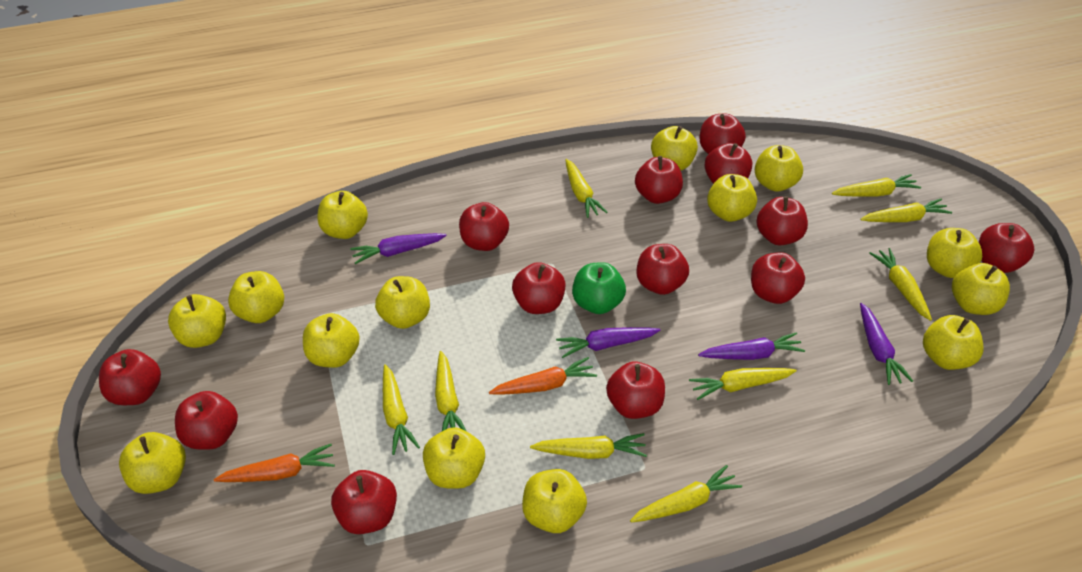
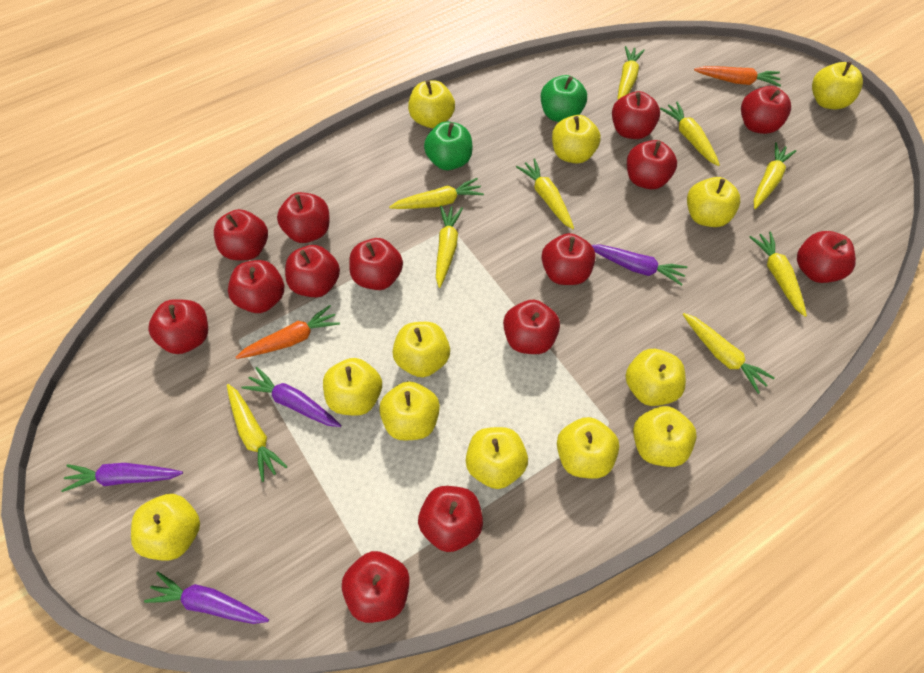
green apple: [572,262,626,314] = 1 -> [424,121,472,170] [541,75,587,122] = 2
red apple: [99,349,161,405] [175,391,238,450] [331,470,397,534] [459,202,509,251] [512,262,566,314] [606,362,665,419] [635,156,683,204] [637,244,689,295] [699,114,746,154] [705,143,752,184] [751,252,805,304] [756,196,808,245] [979,223,1034,273] = 13 -> [148,299,208,354] [214,209,268,260] [228,260,284,313] [277,192,330,243] [285,245,340,297] [342,551,410,623] [349,238,403,290] [418,486,483,552] [503,300,560,354] [541,233,596,285] [612,91,660,139] [627,140,677,189] [741,86,791,134] [797,231,856,283] = 14
yellow apple: [119,432,186,494] [168,294,226,348] [228,271,284,323] [303,313,360,368] [318,191,368,239] [375,276,430,329] [423,427,485,489] [522,469,587,533] [651,126,698,170] [707,174,757,222] [755,145,803,192] [923,315,984,370] [927,228,982,278] [952,263,1010,315] = 14 -> [131,494,200,561] [323,358,382,416] [379,381,440,441] [392,322,450,377] [408,80,455,128] [466,427,528,489] [552,115,601,163] [557,417,619,479] [626,349,686,406] [633,406,697,467] [687,177,740,227] [812,61,863,109] = 12

